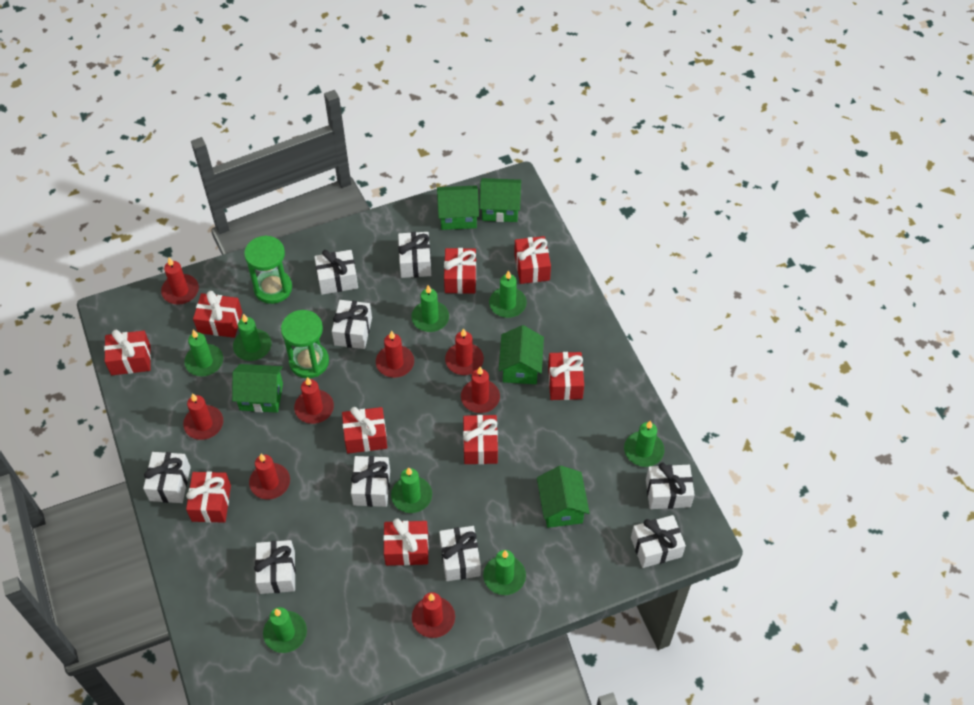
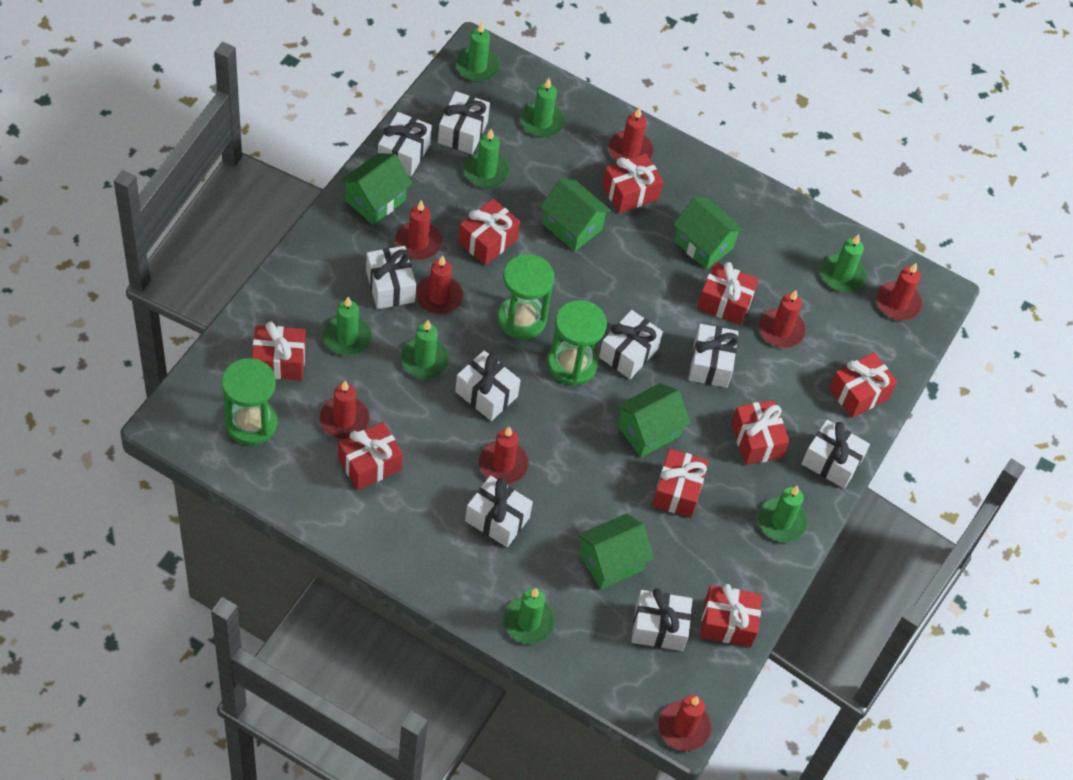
green hourglass: [244,235,292,304] [281,310,329,378] = 2 -> [222,358,277,445] [498,254,554,340] [548,300,607,386] = 3

